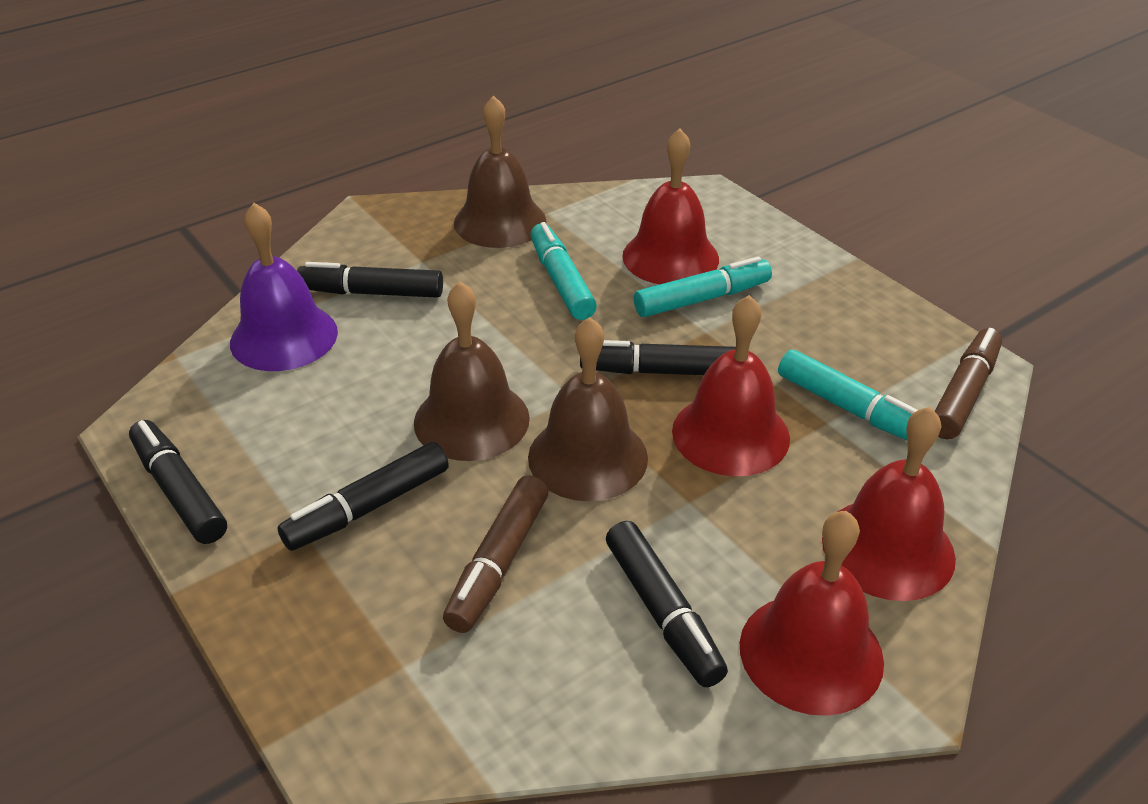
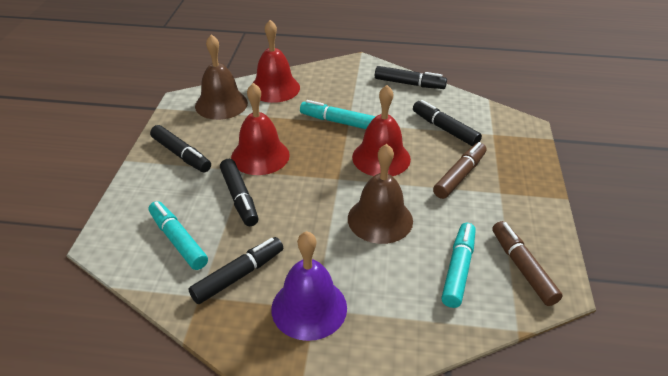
brown bell: [414,282,530,461] [454,95,546,248] [528,317,648,501] = 3 -> [195,34,248,120] [348,144,413,244] = 2
red bell: [622,128,719,284] [672,295,790,476] [740,511,884,716] [822,407,956,601] = 4 -> [231,83,290,175] [253,20,300,103] [352,85,411,176] = 3

